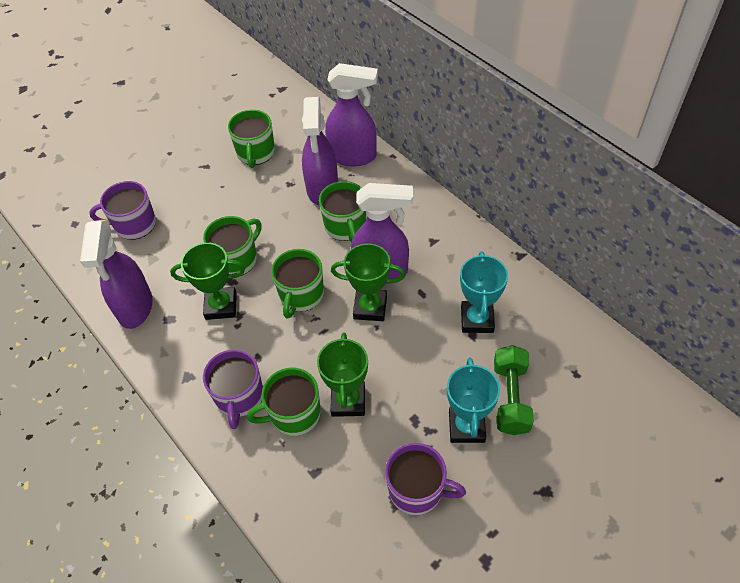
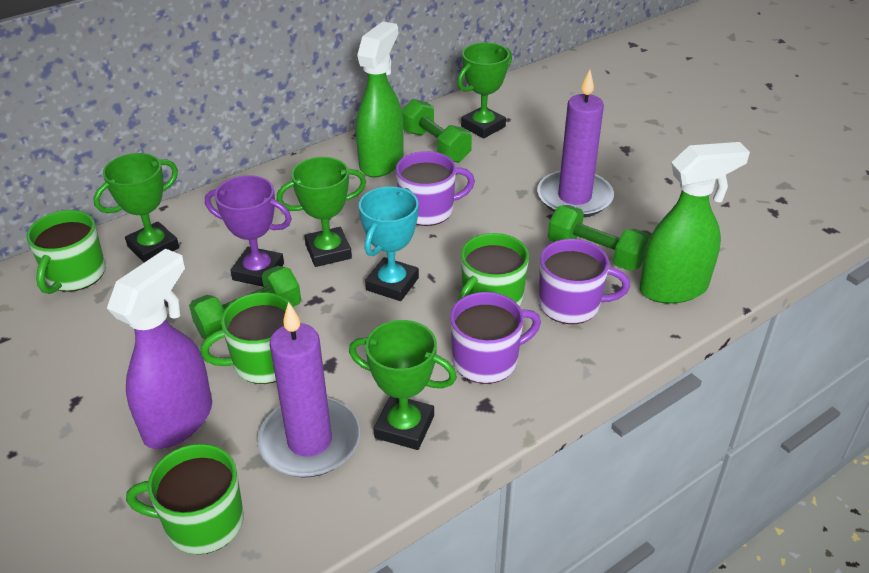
green dumbbell: [494,345,534,435] = 1 -> [189,266,301,339] [402,99,472,163] [548,205,650,271] = 3
green mug: [203,216,262,276] [228,109,275,168] [247,367,321,436] [271,249,324,319] [319,181,366,242] = 5 -> [26,210,106,294] [126,444,244,555] [200,292,294,384] [458,233,529,306] = 4
green spray bottle: none = 0 -> [356,22,404,177] [639,142,750,304] = 2
green trophy: [170,243,245,320] [317,333,368,417] [331,243,405,321] = 3 -> [93,153,179,262] [276,157,366,267] [349,320,457,450] [457,42,512,138] = 4
purple candle: none = 0 -> [257,302,360,477] [537,70,614,217] = 2
purple spray bottle: [80,220,152,329] [302,97,338,205] [325,63,378,166] [351,183,413,284] = 4 -> [107,249,212,449] = 1
purple trophy: none = 0 -> [205,175,292,287] = 1
turquoise trophy: [447,358,500,443] [460,251,508,333] = 2 -> [359,186,419,301] = 1

